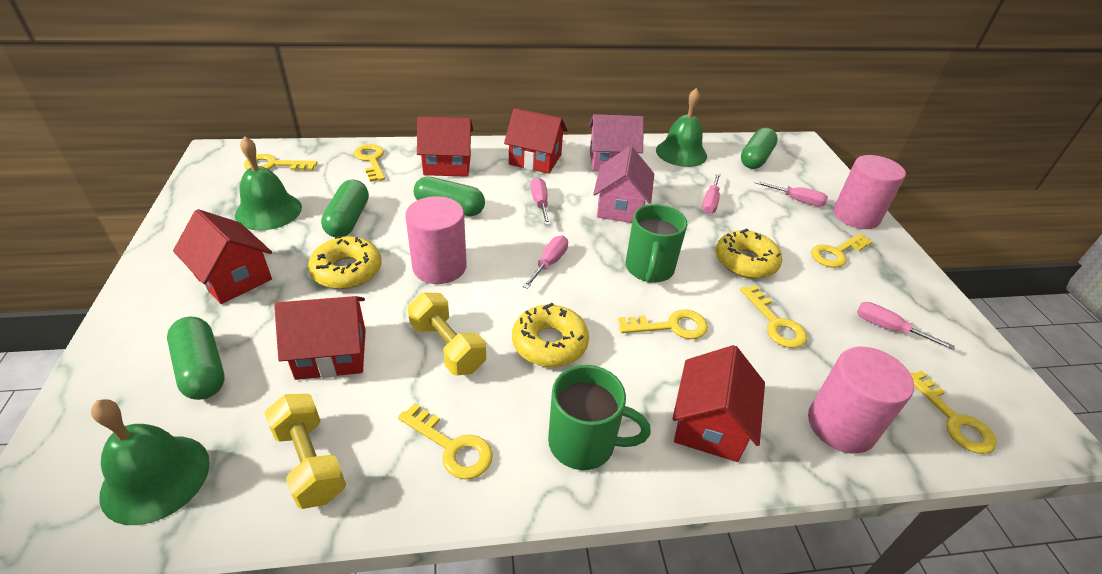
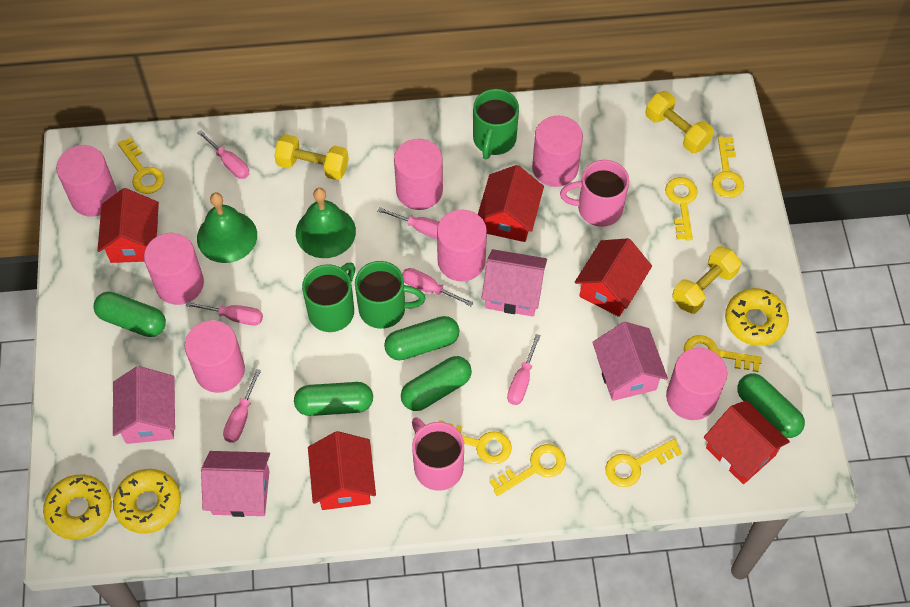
green bell: [91,399,210,525] [235,136,302,231] [656,88,707,167] = 3 -> [197,192,257,263] [296,188,356,258] = 2
green capsule: [167,317,225,400] [321,180,369,237] [414,177,485,216] [741,128,778,169] = 4 -> [93,292,166,337] [294,382,373,416] [384,316,459,360] [401,356,472,411] [737,373,805,438] = 5
green mug: [548,365,651,470] [626,204,687,283] = 2 -> [302,262,355,332] [355,261,426,329] [473,89,519,159] = 3
pink cylinder: [405,196,467,284] [808,347,914,454] [833,155,906,229] = 3 -> [56,145,117,217] [144,233,204,305] [185,320,245,393] [394,139,443,210] [437,210,487,281] [532,116,583,187] [666,348,727,420] = 7
pink house: [589,114,644,171] [593,146,654,223] = 2 -> [113,366,175,444] [201,451,270,517] [481,249,547,317] [592,322,668,401] = 4
pink mug: none = 0 -> [412,417,464,491] [560,160,629,227] = 2
pink screwdriver: [522,236,568,289] [531,177,550,225] [702,173,721,214] [755,180,828,206] [857,302,955,350] = 5 -> [186,301,263,326] [197,130,250,179] [223,369,261,443] [377,207,439,239] [402,268,473,306] [507,334,541,405] = 6
yellow dumbbell: [265,394,346,509] [408,292,486,375] = 2 -> [274,134,349,180] [645,91,714,153] [672,246,741,314] = 3

